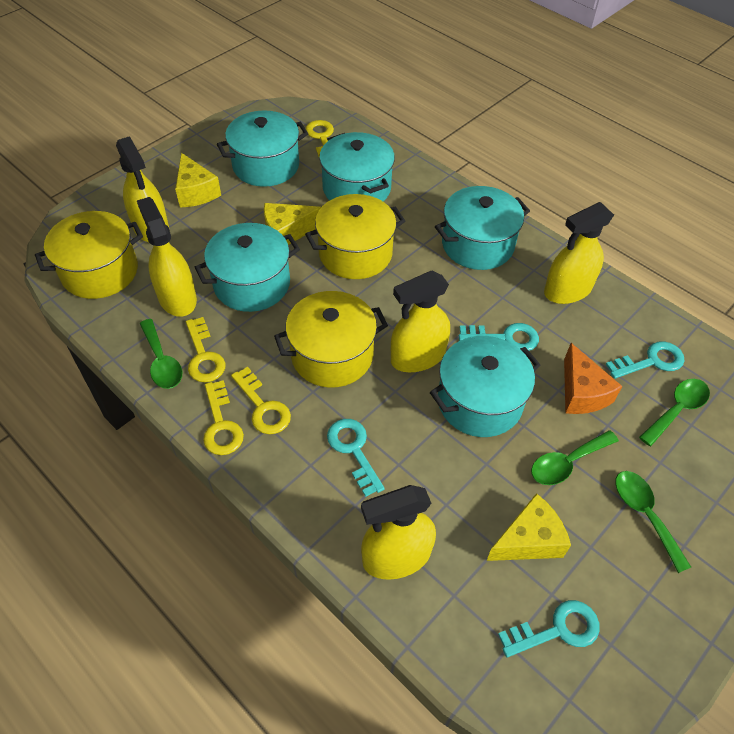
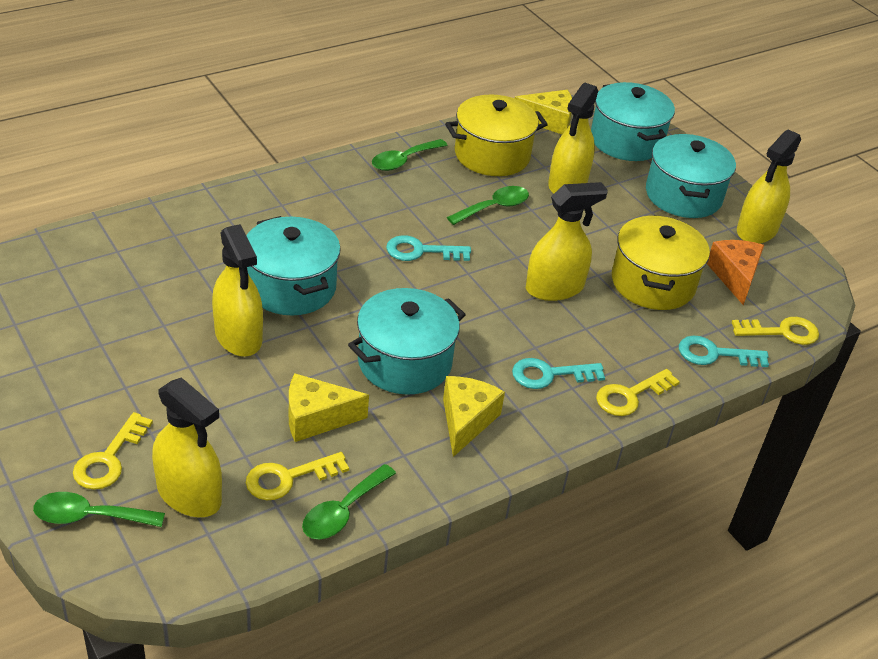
turquoise key: [327,419,385,497] [459,323,539,351] [498,600,600,657] [606,341,685,379] = 4 -> [386,235,471,261] [512,358,605,389] [679,336,769,367] = 3
turquoise pot: [194,223,300,312] [217,111,308,187] [319,132,395,202] [430,336,540,437] [435,186,530,270] = 5 -> [246,216,341,315] [348,288,466,395] [591,82,675,161] [646,134,736,218] = 4
yellow pot: [35,211,143,299] [274,291,388,388] [305,194,405,279] = 3 -> [445,95,548,176] [612,215,710,310] = 2

